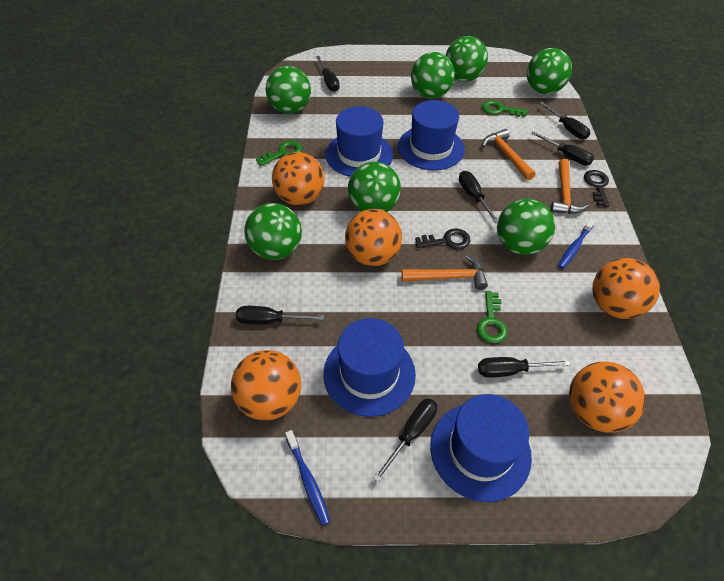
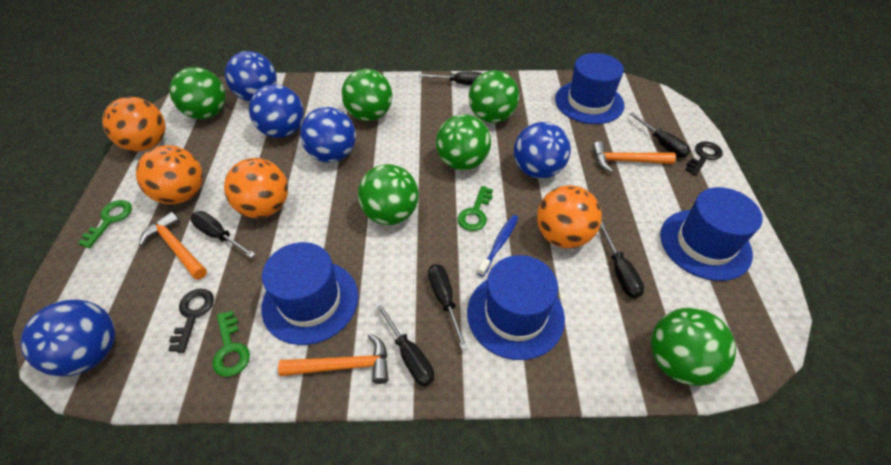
black screwdriver: [236,306,324,324] [316,56,340,92] [373,398,437,482] [459,171,498,223] [478,357,571,378] [531,131,594,166] [539,102,590,139] = 7 -> [190,211,255,258] [375,302,434,386] [419,72,482,85] [428,264,468,350] [600,222,644,298] [630,112,690,158] = 6
blue ball: none = 0 -> [20,300,115,377] [225,51,277,101] [249,84,304,138] [300,107,356,163] [514,122,571,179] = 5
blue toothbrush: [285,430,330,526] [558,218,596,269] = 2 -> [477,215,518,277] = 1
green ball: [244,203,302,260] [266,66,311,114] [348,162,401,212] [411,52,455,99] [446,36,488,82] [497,199,555,255] [527,48,572,94] = 7 -> [169,67,226,119] [341,69,392,121] [358,164,419,225] [436,114,491,170] [469,70,519,123] [651,308,736,386] = 6
orange ball: [231,350,301,421] [272,152,325,205] [345,209,402,266] [569,361,645,433] [592,258,660,319] = 5 -> [102,97,166,151] [136,145,203,204] [224,158,288,218] [537,185,602,248] = 4

